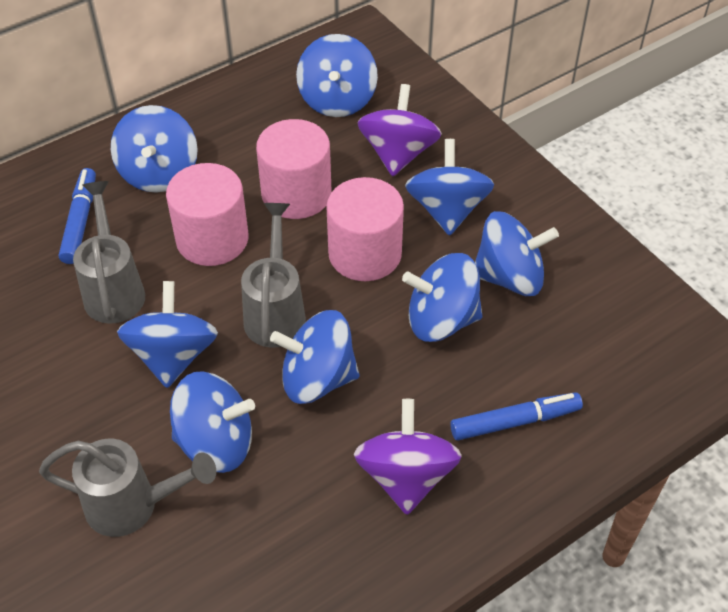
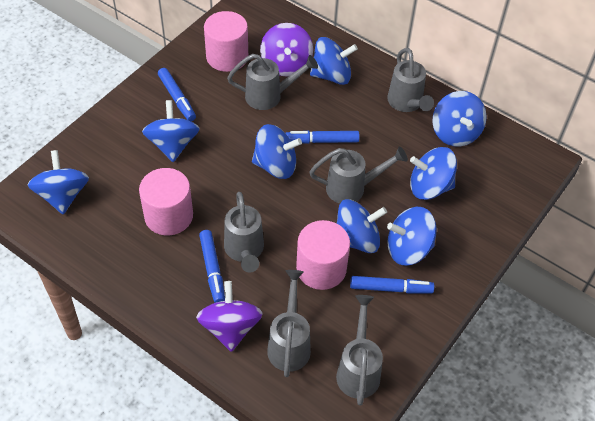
blue marker: [59,168,96,264] [450,392,583,441] = 2 -> [158,68,196,121] [199,230,225,303] [286,131,360,144] [350,276,434,294] = 4
grey watering can: [39,439,216,537] [73,181,145,324] [241,203,306,348] = 3 -> [224,192,264,273] [227,54,318,110] [267,270,311,377] [309,147,408,204] [336,295,383,406] [387,48,434,112] = 6

